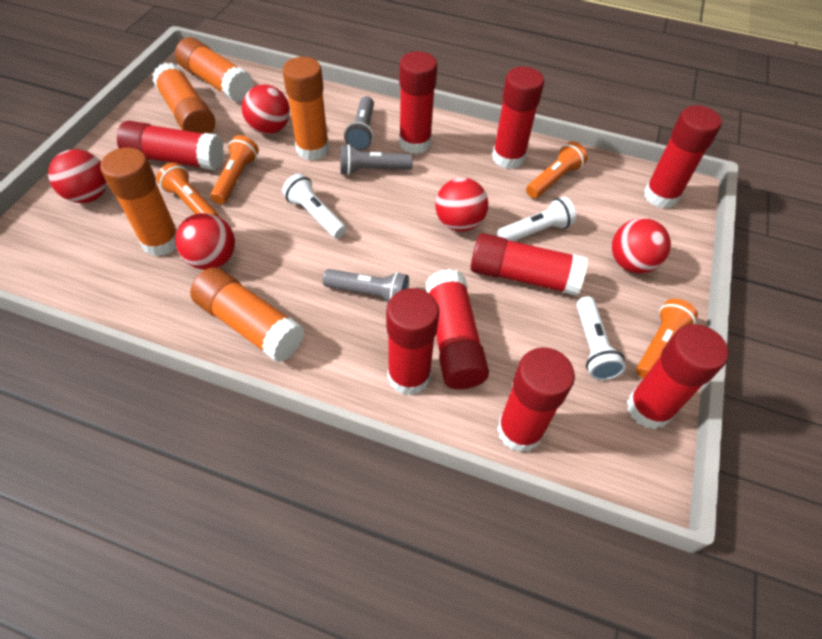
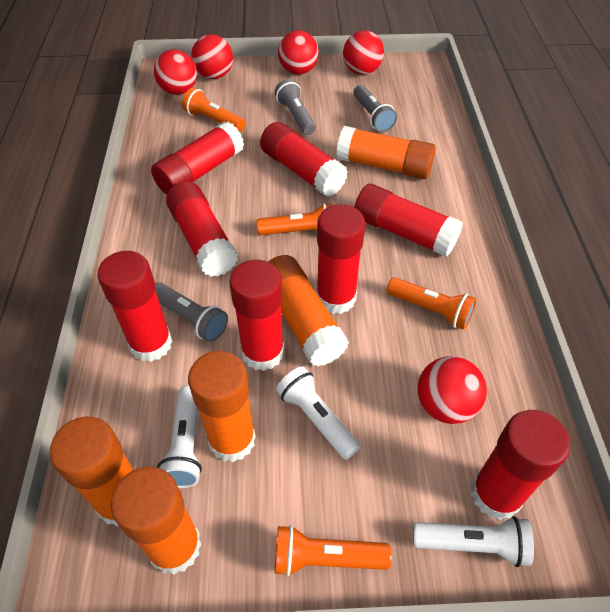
red glue stick: [117,121,224,170] [386,288,439,396] [399,51,437,154] [426,269,489,389] [471,233,588,296] [492,67,544,169] [497,347,575,453] [627,324,728,429] [644,105,722,209] = 9 -> [97,251,173,362] [151,121,244,195] [166,182,238,277] [230,260,284,371] [260,122,348,197] [317,204,365,314] [354,184,463,257] [471,410,570,520] = 8

